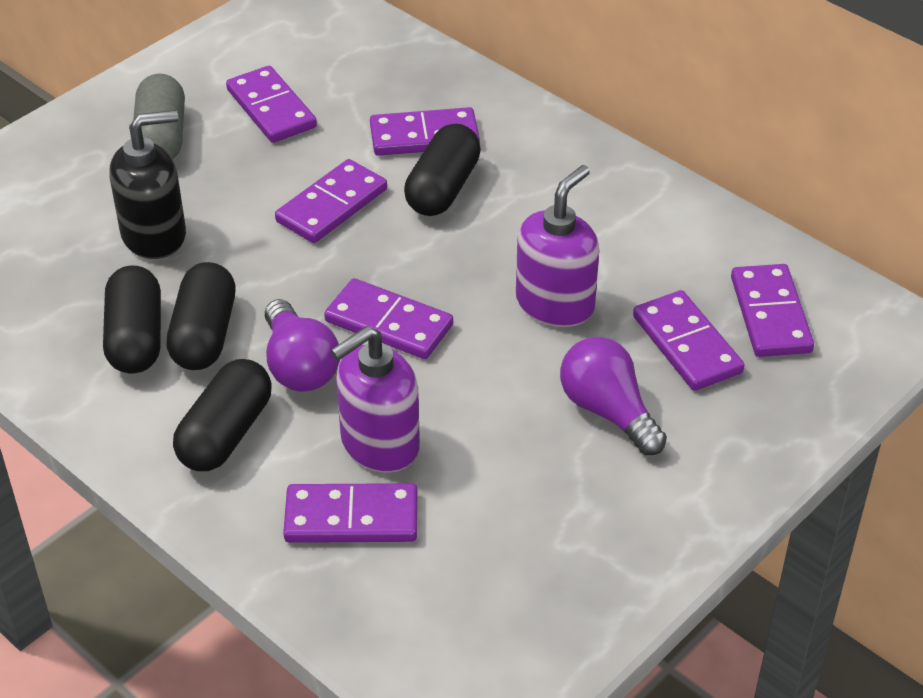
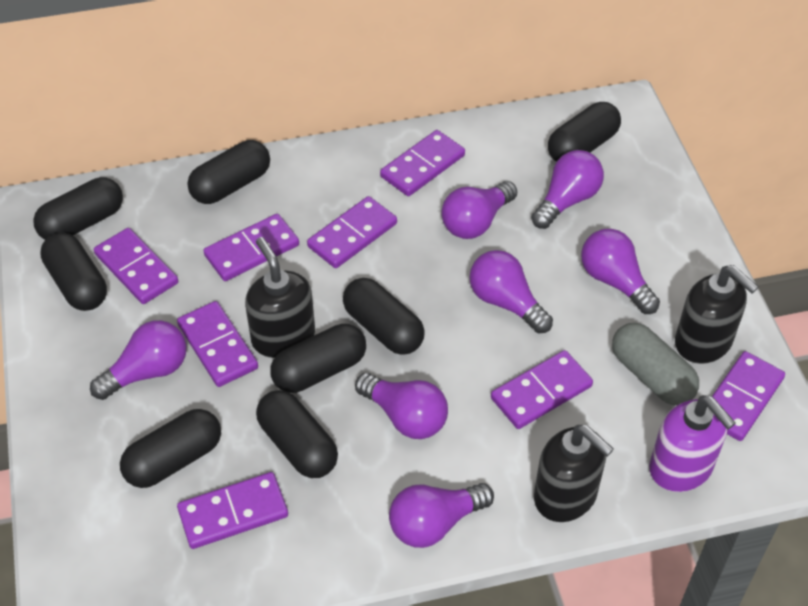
black capsule: [103,265,161,373] [166,262,235,370] [173,359,272,471] [404,124,481,216] = 4 -> [33,177,123,240] [40,233,107,311] [120,409,221,488] [187,140,270,204] [256,390,338,478] [270,324,366,393] [343,278,424,355] [548,102,621,162] = 8
black soap dispenser: [109,110,186,259] = 1 -> [245,237,315,358] [534,425,614,522] [675,265,758,364] = 3
purple domino: [226,66,317,143] [275,159,387,243] [283,483,417,543] [324,278,453,359] [370,107,480,156] [633,290,744,391] [731,264,814,357] = 7 -> [94,228,178,304] [177,301,258,387] [177,472,288,549] [203,214,299,281] [307,196,397,268] [380,130,465,196] [491,350,593,429] [712,351,785,441] = 8
purple light bulb: [265,299,340,392] [560,337,667,455] = 2 -> [90,320,187,400] [355,373,448,439] [389,483,494,548] [441,181,517,239] [469,250,553,333] [531,150,604,229] [581,229,660,314] = 7
purple soap dispenser: [330,326,420,473] [516,165,599,327] = 2 -> [649,395,736,492] = 1

